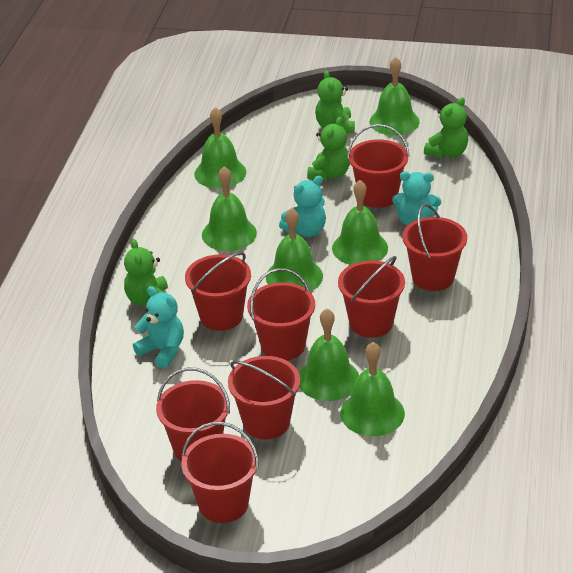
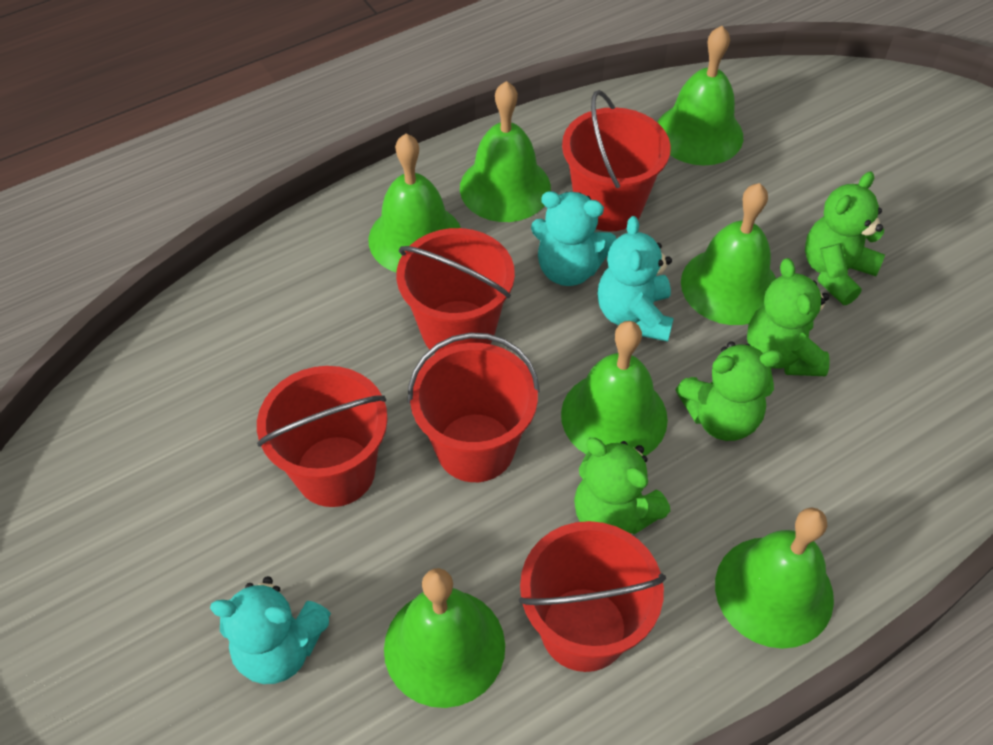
red bucket: [156,368,230,461] [181,422,259,523] [185,252,251,331] [228,356,300,439] [247,268,315,360] [338,256,405,338] [347,124,410,208] [402,204,467,291] = 8 -> [257,366,388,507] [396,228,515,354] [408,333,540,482] [519,521,666,672] [562,90,671,231] = 5

